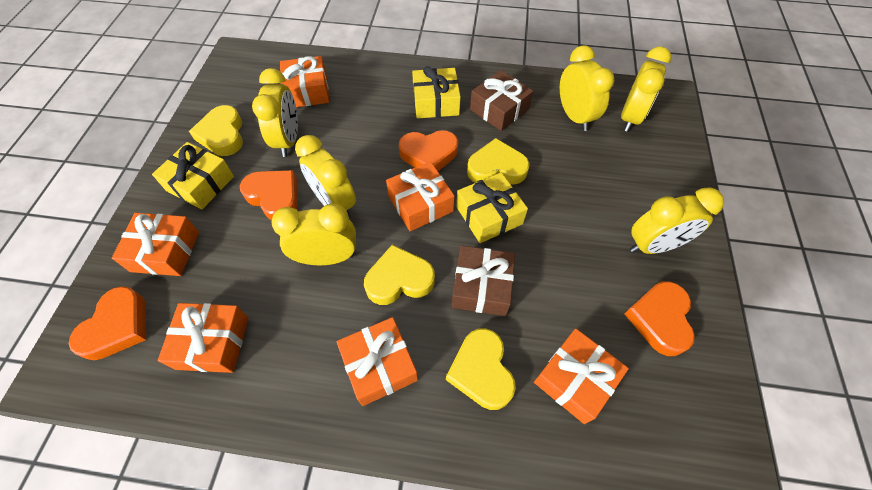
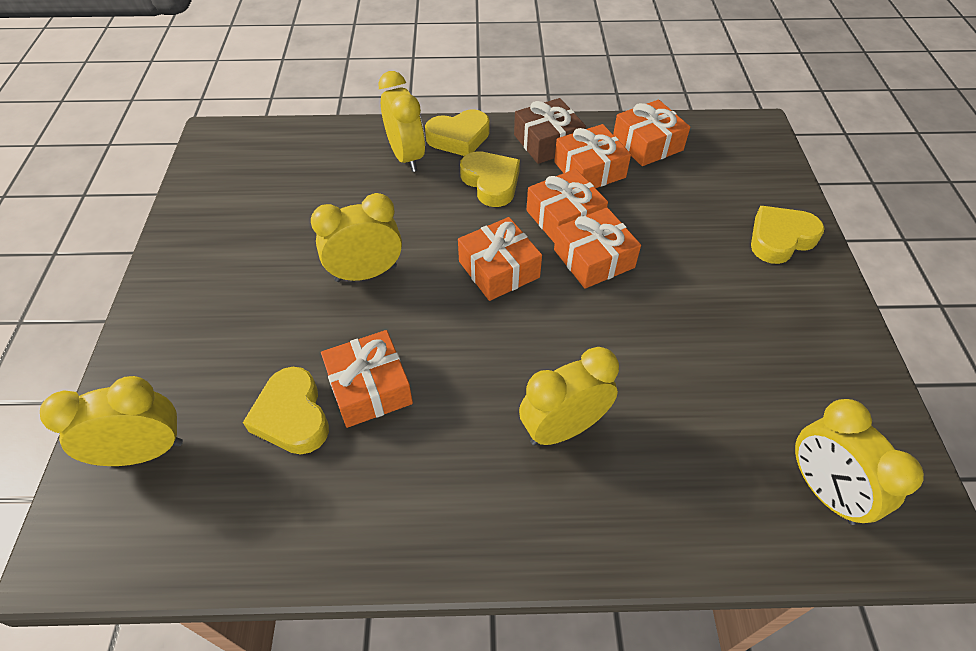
brown gift: [452,245,515,316] [470,70,533,131] = 2 -> [514,98,586,164] = 1
orange heart: [69,286,146,360] [240,170,298,220] [399,130,458,171] [625,281,695,356] = 4 -> none = 0
yellow clock: [252,68,298,157] [272,204,356,265] [295,135,356,218] [560,45,614,131] [621,46,671,132] [630,187,724,254] = 6 -> [40,376,183,466] [311,193,402,282] [378,71,425,172] [519,347,619,445] [795,399,924,525] = 5
yellow gift: [152,142,234,210] [412,66,461,119] [456,173,528,243] = 3 -> none = 0

